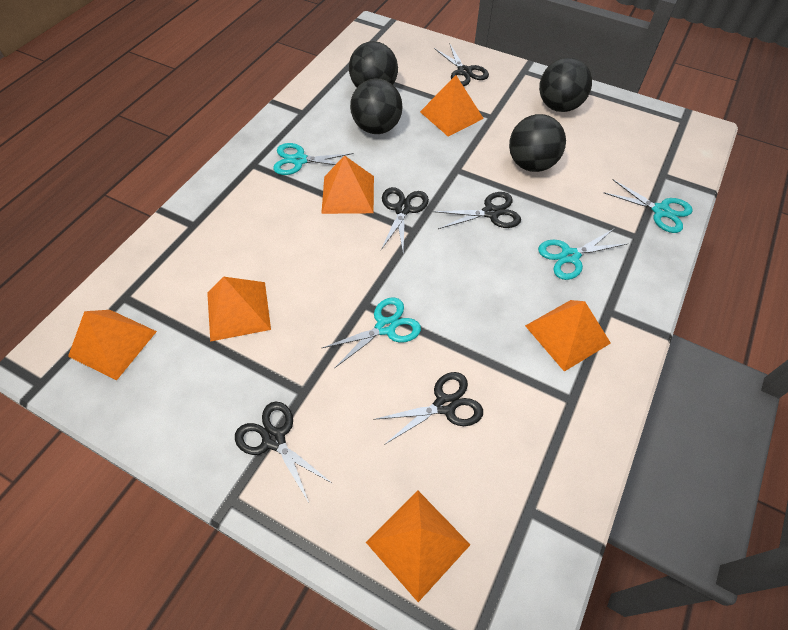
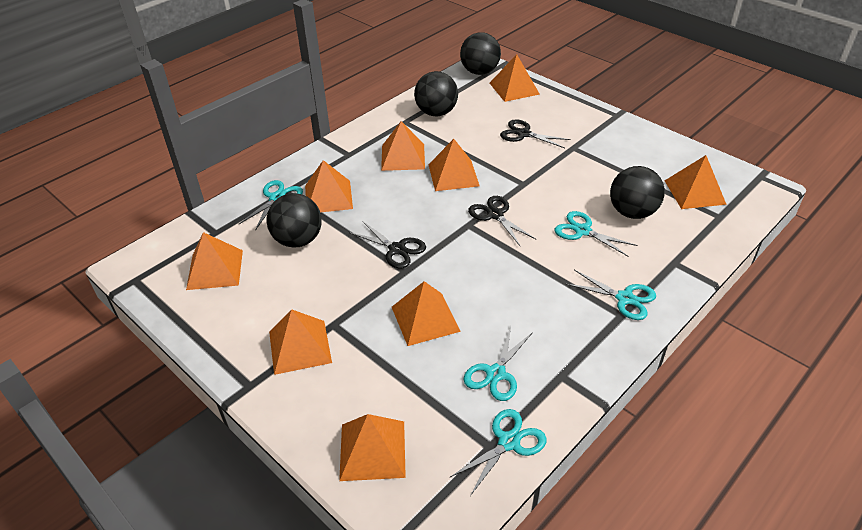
black scissors: [235,402,333,502] [373,372,483,445] [381,187,429,251] [433,192,521,229] [434,43,489,86] = 5 -> [349,221,426,268] [468,196,537,246] [500,119,571,148] = 3
orange pyramid: [68,310,157,381] [207,277,271,342] [321,155,374,214] [366,491,470,602] [420,75,484,137] [525,300,611,372] = 6 -> [186,232,243,290] [269,309,332,375] [305,160,353,213] [339,414,406,481] [381,121,425,171] [392,281,461,346] [428,139,479,191] [490,54,540,102] [665,155,727,209] = 9
turquoise scissors: [273,143,354,175] [322,297,421,369] [538,229,629,280] [603,179,693,233] = 4 -> [239,180,303,231] [450,409,547,496] [463,326,533,401] [555,211,637,256] [566,270,656,320] = 5

